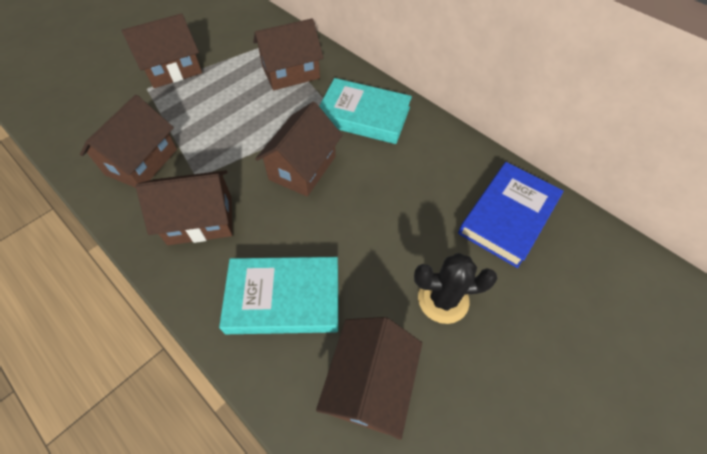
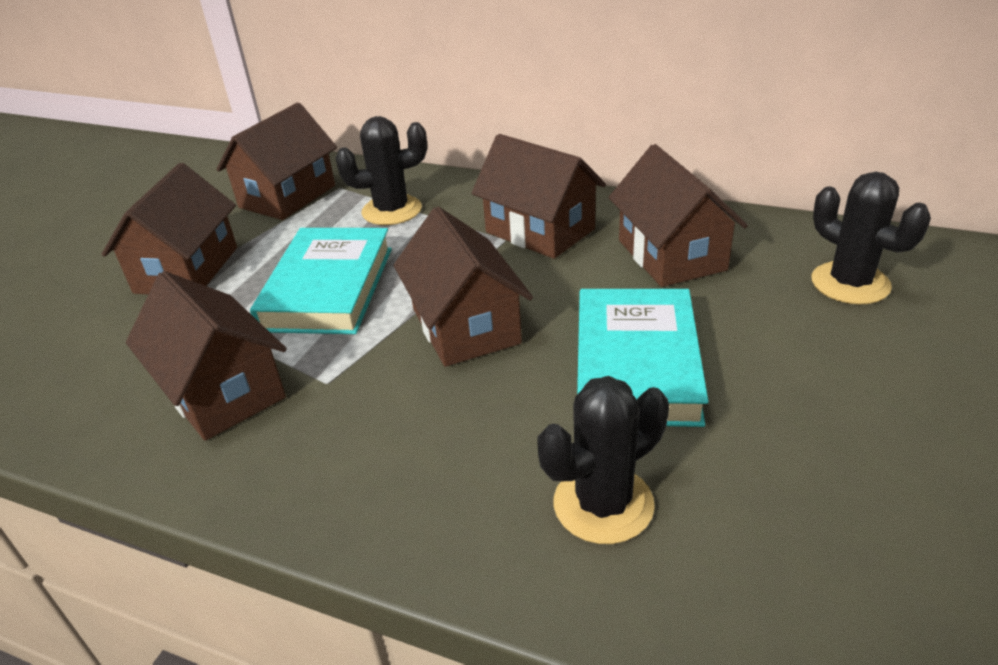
black cactus: [414,253,497,324] = 1 -> [336,116,427,225] [538,376,669,544] [811,172,931,305] = 3
blue book: [458,162,564,268] = 1 -> none = 0

